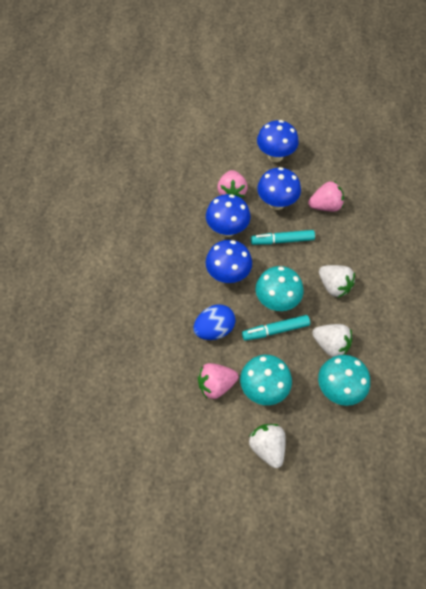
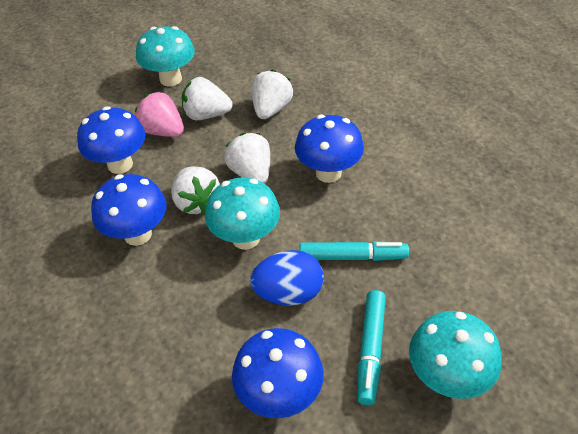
pink strawberry: [198,363,238,399] [217,170,248,198] [308,181,344,212] = 3 -> [135,92,184,137] = 1
white strawberry: [249,424,286,468] [312,324,352,357] [319,265,355,298] = 3 -> [171,166,220,215] [182,77,233,120] [224,133,270,184] [251,70,293,119] = 4

